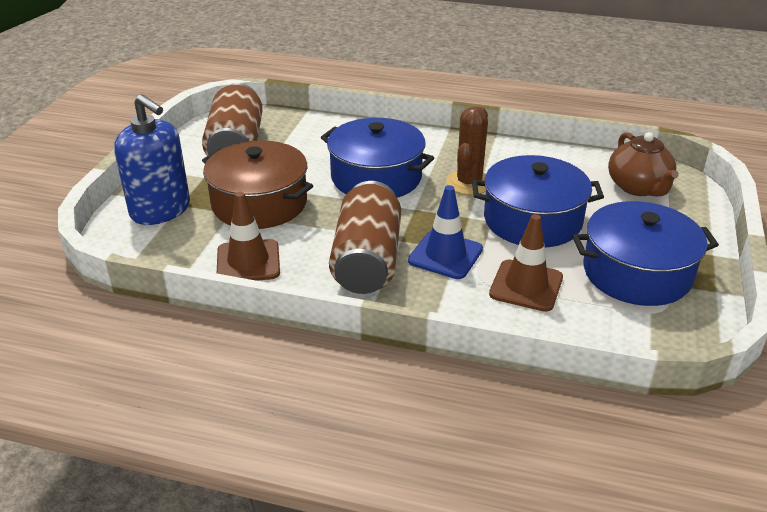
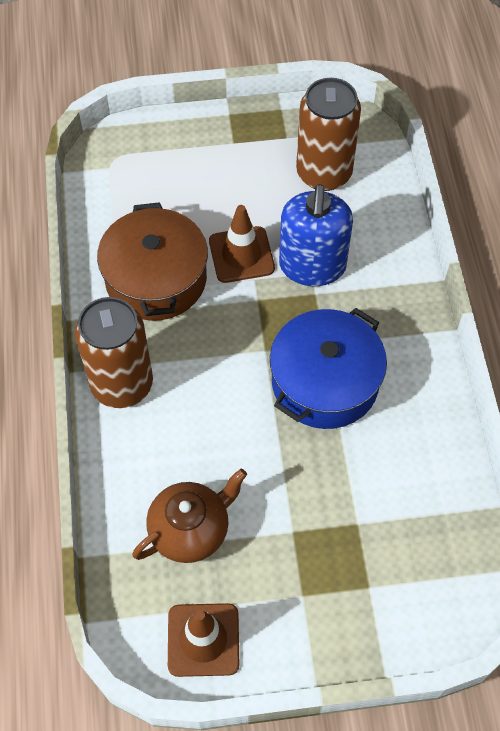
blue pot: [321,118,434,198] [472,155,604,247] [572,201,719,306] = 3 -> [270,308,387,429] = 1
blue traffic cone: [408,185,483,279] = 1 -> none = 0
brown cactus: [446,107,488,195] = 1 -> none = 0

